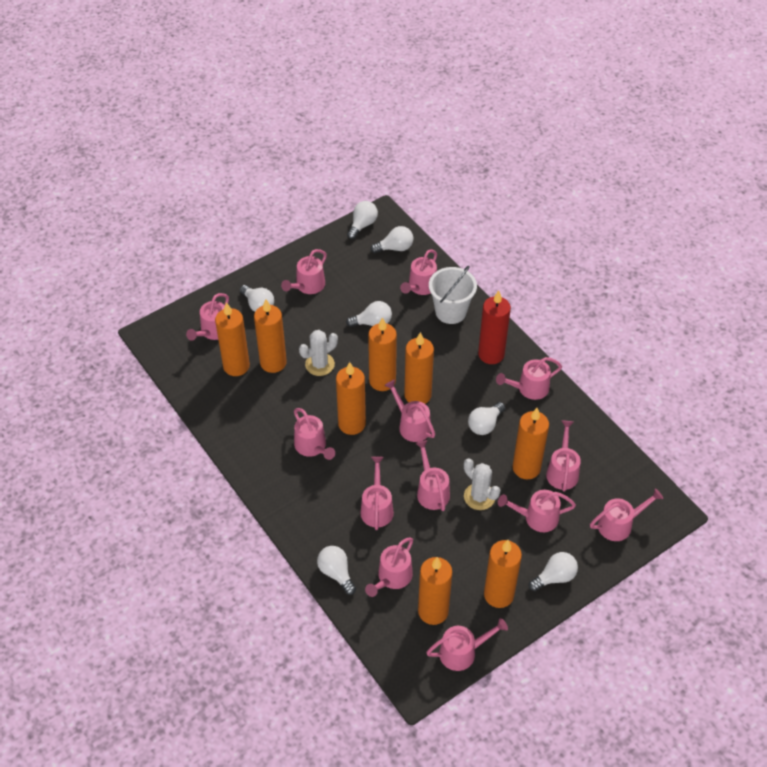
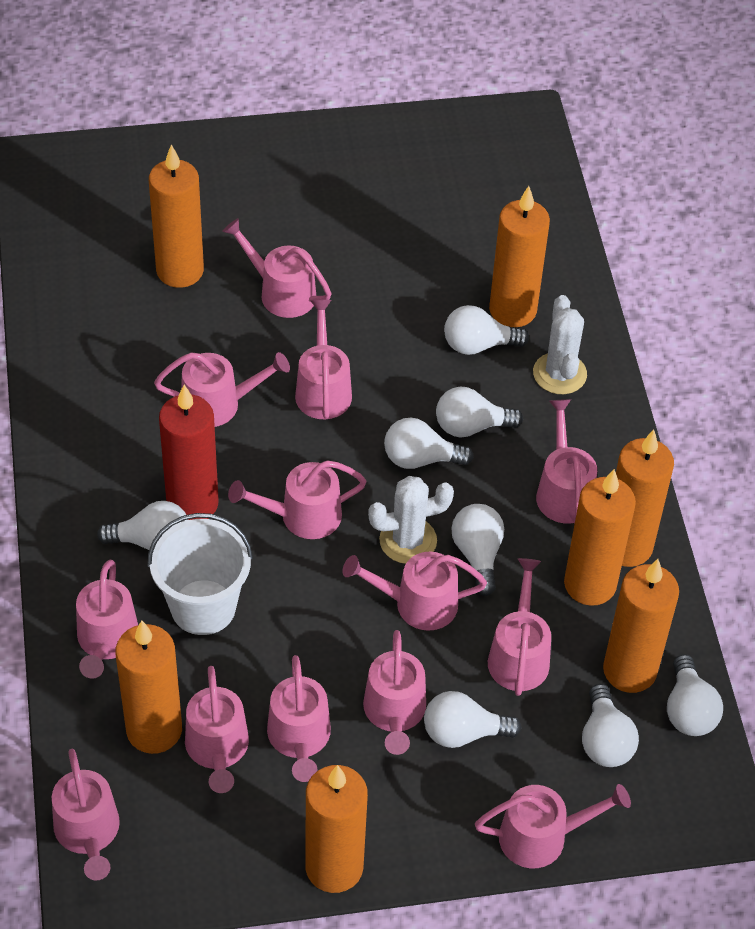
orange candle: [215,302,250,376] [254,299,287,373] [336,362,366,435] [368,317,397,391] [404,332,434,404] [418,557,452,625] [484,540,522,608] [513,408,549,479] = 8 -> [115,620,182,754] [149,144,204,288] [305,765,368,893] [489,186,550,327] [564,469,636,606] [603,559,679,693] [616,429,674,567] = 7
white light bulb: [240,285,274,312] [317,546,356,595] [346,301,392,327] [347,201,378,239] [370,226,413,253] [468,402,505,435] [529,552,578,591] = 7 -> [97,501,187,550] [384,418,474,469] [424,691,521,748] [436,387,523,437] [444,305,529,355] [451,504,504,596] [582,684,639,767] [667,654,723,736] = 8

